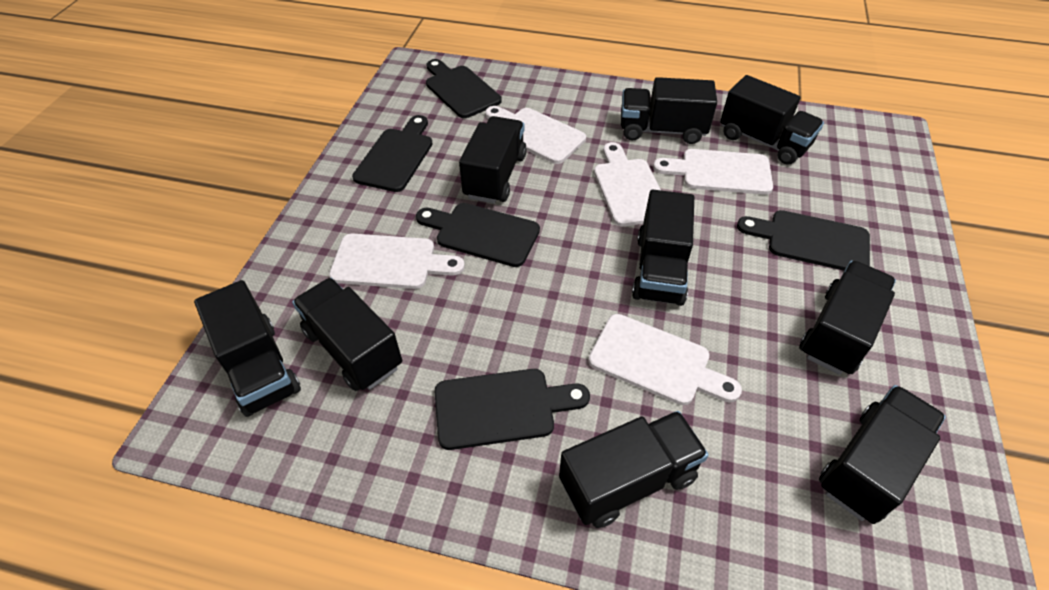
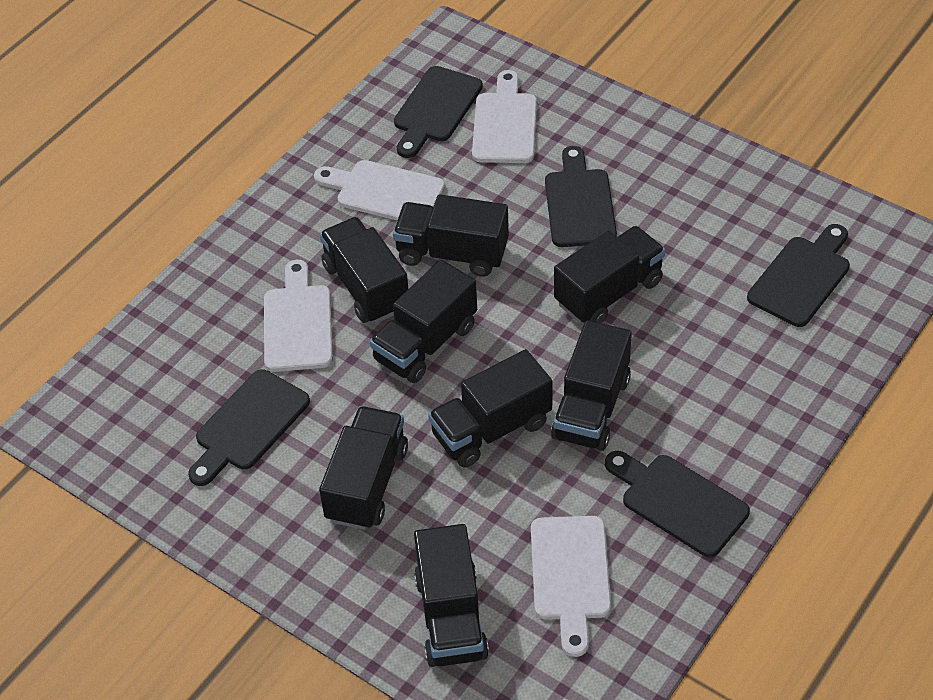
black truck: [194,280,301,417] [292,278,402,391] [459,116,527,204] [559,411,709,528] [621,77,717,144] [632,190,694,306] [720,75,824,165] [799,261,896,375] [819,385,946,524] = 9 -> [319,406,408,530] [320,217,408,323] [370,260,477,383] [393,195,509,277] [414,524,489,667] [428,349,552,467] [551,320,632,451] [554,226,665,324] = 8
white cutting board: [329,234,465,289] [485,106,586,164] [589,314,742,405] [594,142,661,227] [653,149,773,195] = 5 -> [264,260,333,372] [314,160,445,220] [472,70,537,163] [531,516,611,657] = 4

